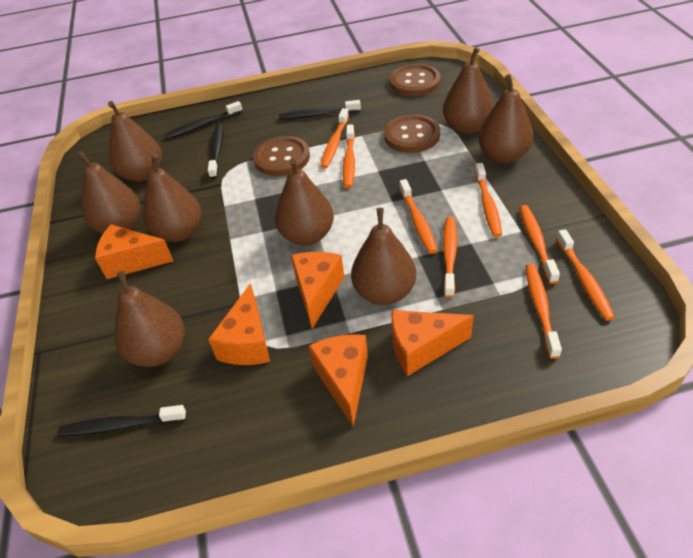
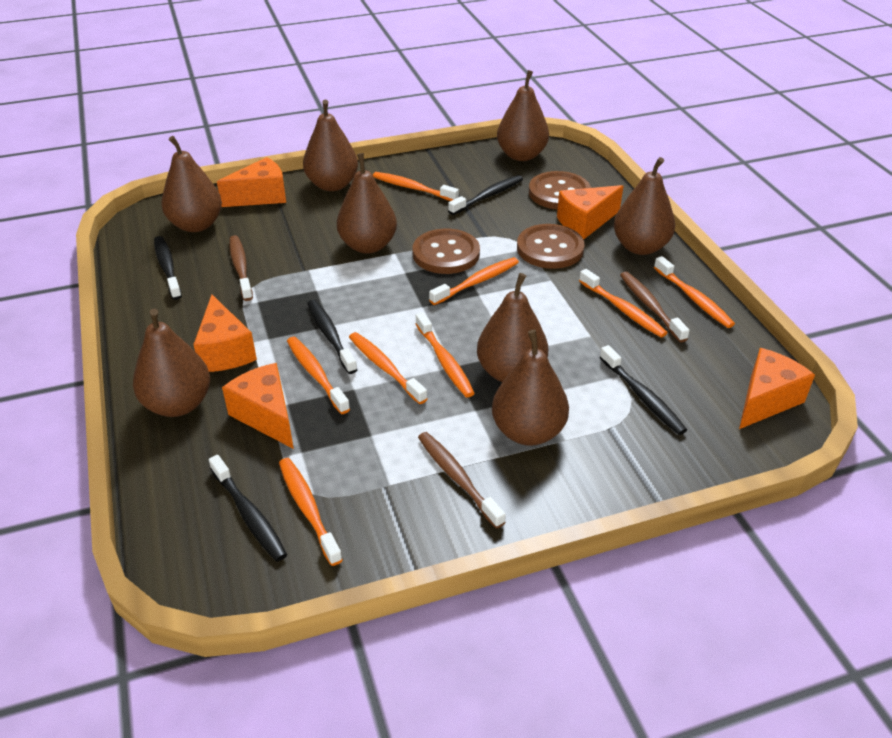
black toothbrush: [58,405,186,437] [165,101,243,139] [208,124,223,179] [279,100,361,119] = 4 -> [154,236,182,300] [209,455,287,562] [307,300,358,374] [448,175,523,215] [599,345,687,435] = 5
brown toothbrush: none = 0 -> [229,235,253,301] [418,432,506,529] [620,271,690,342] = 3

